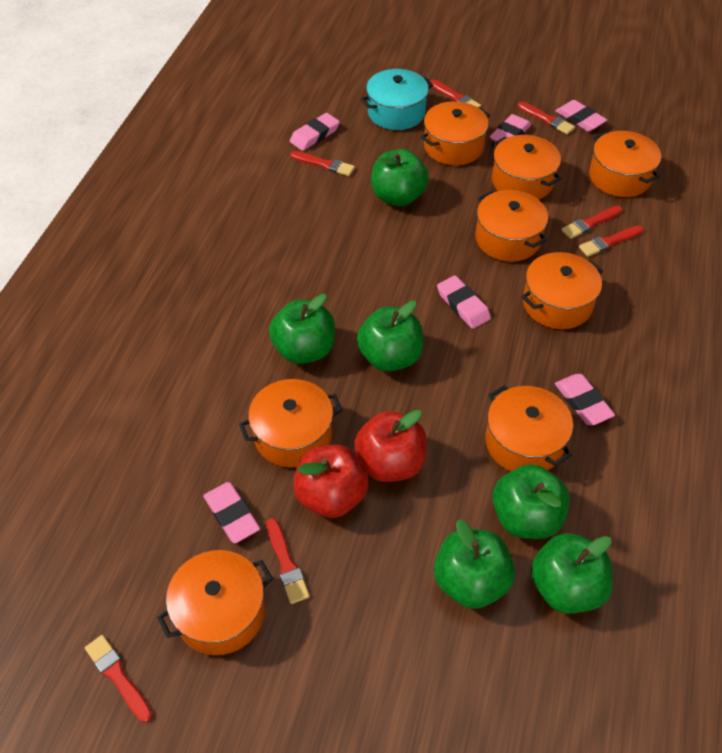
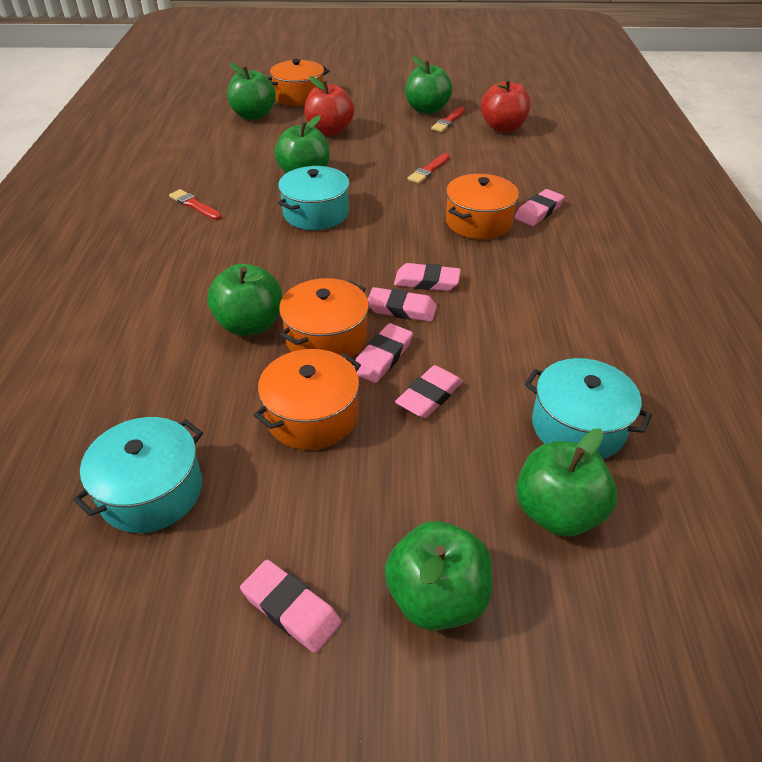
orange pot: [157,550,273,655] [239,379,342,468] [421,101,490,165] [476,190,548,262] [486,385,573,471] [492,135,561,199] [522,252,603,329] [589,131,661,197] = 8 -> [254,349,361,450] [267,59,330,106] [279,278,369,358] [446,174,519,239] = 4
red brush: [85,635,152,723] [266,518,310,604] [291,151,355,176] [430,79,481,107] [518,102,575,134] [561,206,622,239] [579,226,644,257] = 7 -> [169,189,222,220] [408,153,450,184] [431,107,465,132] = 3
turquoise pot: [361,69,433,130] = 1 -> [73,417,203,533] [278,166,349,230] [525,358,652,459] = 3

